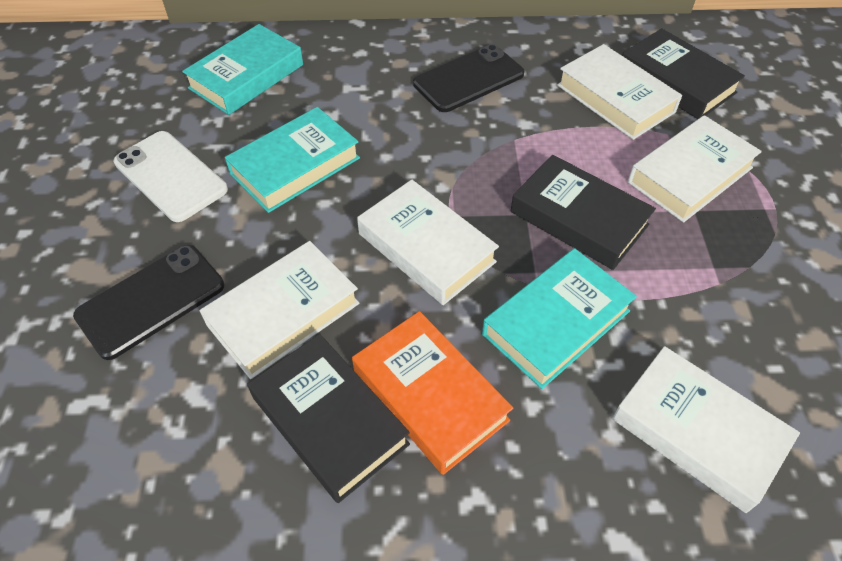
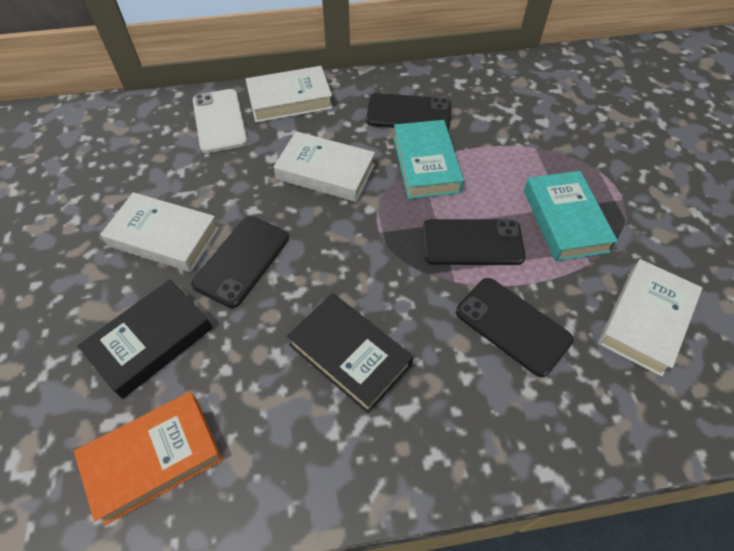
black book: [248,334,410,503] [511,155,656,270] [622,28,745,119] = 3 -> [77,279,213,399] [287,293,413,413] = 2
black phone: [73,245,224,360] [413,44,525,112] = 2 -> [191,216,289,308] [366,93,451,130] [423,219,526,265] [456,278,574,377] = 4
turquoise book: [182,24,303,115] [225,107,360,213] [482,248,637,389] = 3 -> [393,120,464,199] [524,171,618,261] = 2
white book: [199,241,359,379] [357,180,499,305] [557,44,682,140] [612,346,800,513] [628,115,762,223] = 5 -> [100,192,219,272] [246,66,333,123] [274,131,375,202] [598,259,702,377] = 4

